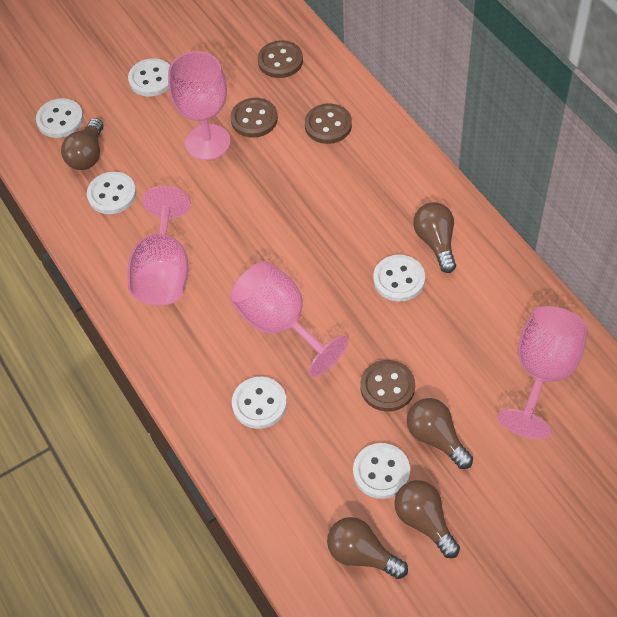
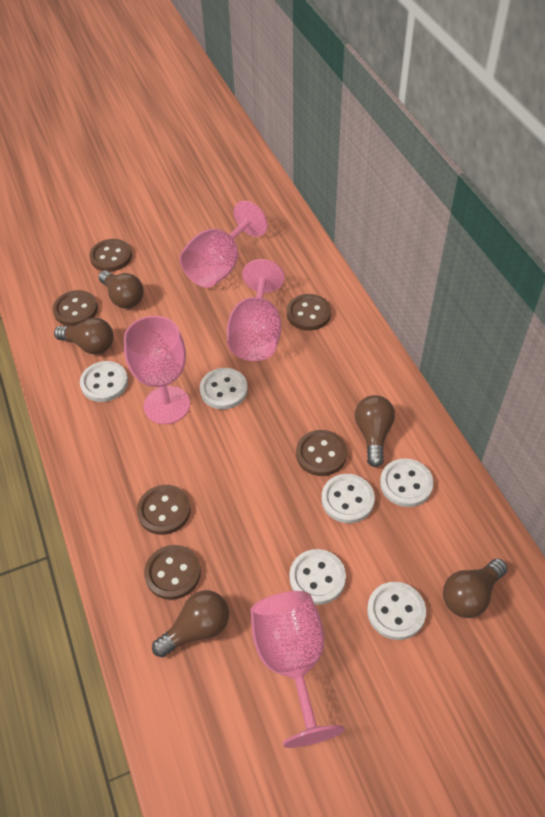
brown button: [230,98,278,138] [258,41,303,78] [305,104,352,144] [360,360,415,412] = 4 -> [53,290,98,326] [89,239,132,272] [137,485,191,535] [144,545,201,600] [287,294,331,331] [296,430,347,476] = 6

